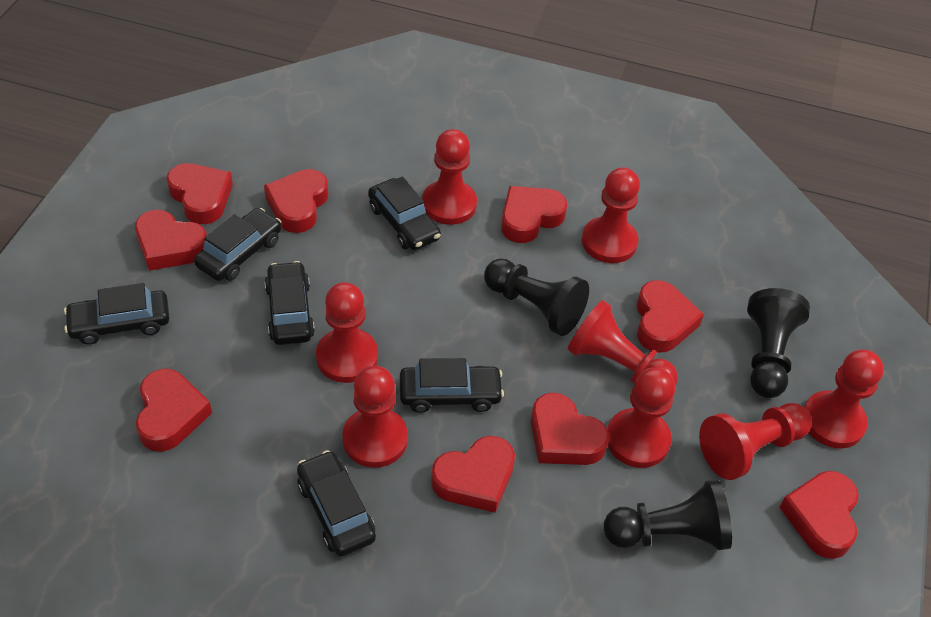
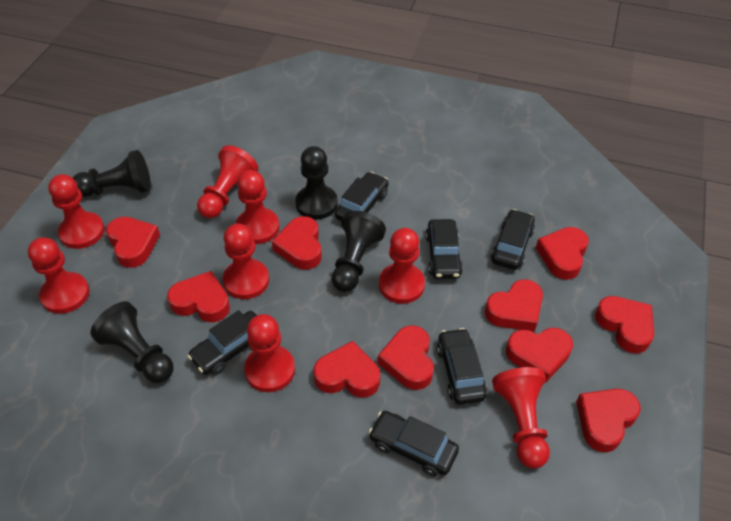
black pawn: [484,258,589,336] [604,479,732,550] [747,288,810,398] = 3 -> [73,150,151,197] [91,301,174,383] [295,146,338,219] [332,211,386,292] = 4
red heart: [135,210,207,271] [136,369,212,452] [166,163,233,224] [264,169,328,233] [431,436,515,513] [501,186,567,243] [531,393,609,465] [637,280,704,353] [779,471,859,559] = 9 -> [106,217,160,268] [167,271,230,322] [272,216,322,270] [314,341,380,398] [378,325,434,390] [485,279,543,332] [506,328,573,382] [536,227,589,280] [576,389,641,453] [595,296,654,353] = 10

